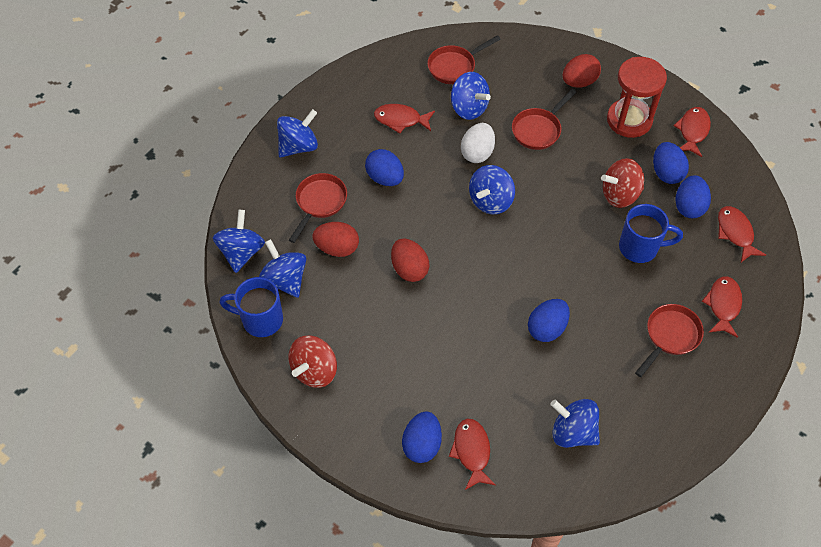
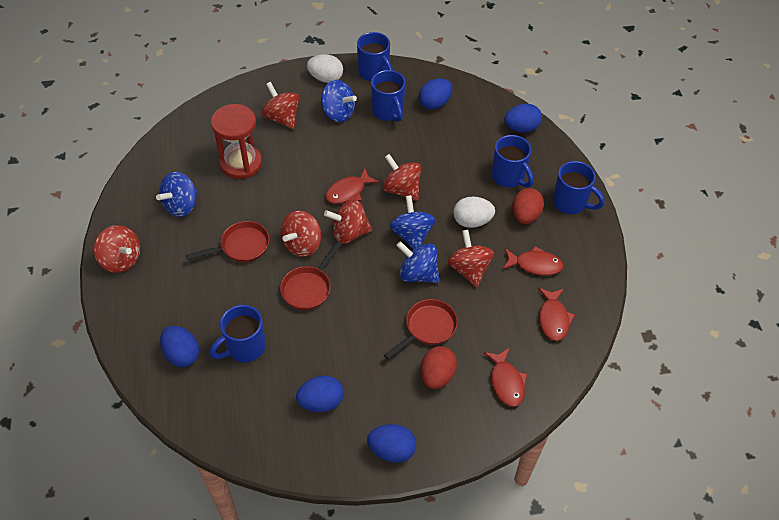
blue mug: [219,277,283,337] [619,204,683,263] = 2 -> [210,305,266,363] [357,32,393,81] [371,70,406,122] [491,135,534,188] [553,161,605,214] = 5
blue spinning top: [213,210,265,273] [259,239,306,298] [277,109,318,157] [451,72,491,120] [469,165,515,214] [550,399,600,448] = 6 -> [156,172,198,217] [321,80,357,122] [390,195,436,250] [396,241,440,283] = 4
red egg: [312,222,359,257] [391,238,429,282] [563,54,601,87] = 3 -> [421,346,457,389] [512,188,544,224] = 2
red fish: [374,104,435,134] [449,419,496,490] [673,107,711,157] [702,276,742,338] [718,206,766,262] = 5 -> [325,168,379,204] [484,348,527,407] [503,246,564,276] [538,288,575,341] = 4
red pan: [289,173,347,243] [428,35,501,84] [512,89,576,150] [635,304,704,377] = 4 -> [186,221,269,262] [280,241,342,310] [384,299,458,359] = 3
red spinning top: [289,336,337,388] [601,158,644,208] = 2 -> [94,225,140,273] [262,82,299,129] [280,211,321,257] [324,199,372,244] [383,154,421,201] [447,230,494,287] = 6
white egg: [461,123,495,163] = 1 -> [307,54,343,83] [453,196,495,228] = 2

